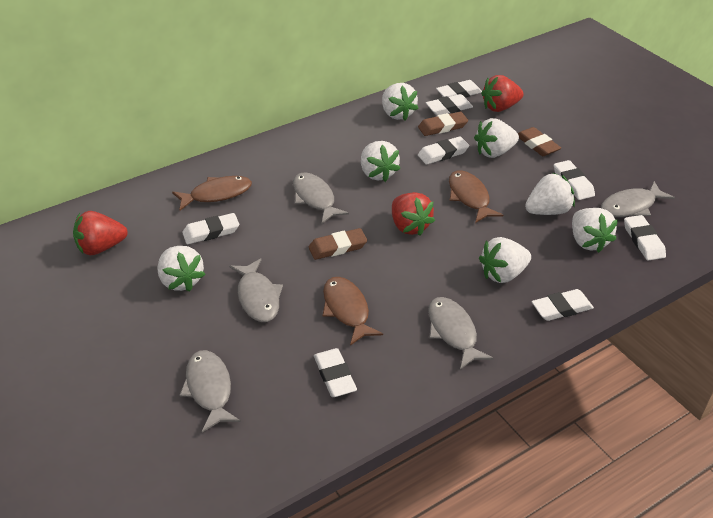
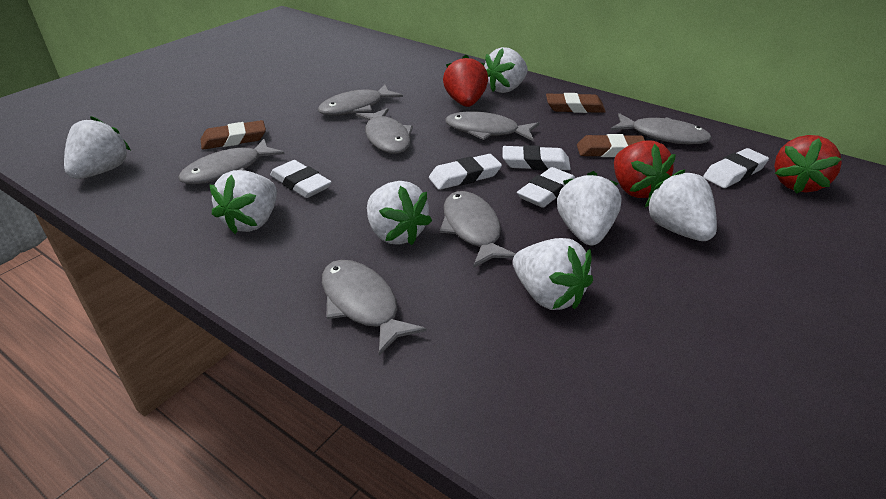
brown fish: [172,176,252,211] [323,277,383,345] [449,170,503,223] = 3 -> none = 0
grey fish: [180,350,241,433] [229,258,283,322] [293,172,349,224] [428,297,494,370] [601,181,675,217] = 5 -> [178,139,285,184] [318,84,403,116] [322,260,427,356] [356,108,413,154] [440,191,515,268] [445,111,539,141] [611,113,712,144] = 7
white eraser: [182,213,239,244] [314,348,357,397] [418,136,469,165] [426,94,473,116] [436,80,482,98] [532,289,594,321] [554,160,595,200] [624,215,666,261] = 8 -> [270,160,332,198] [429,154,502,190] [503,145,571,170] [517,167,575,208] [703,148,769,188] = 5

